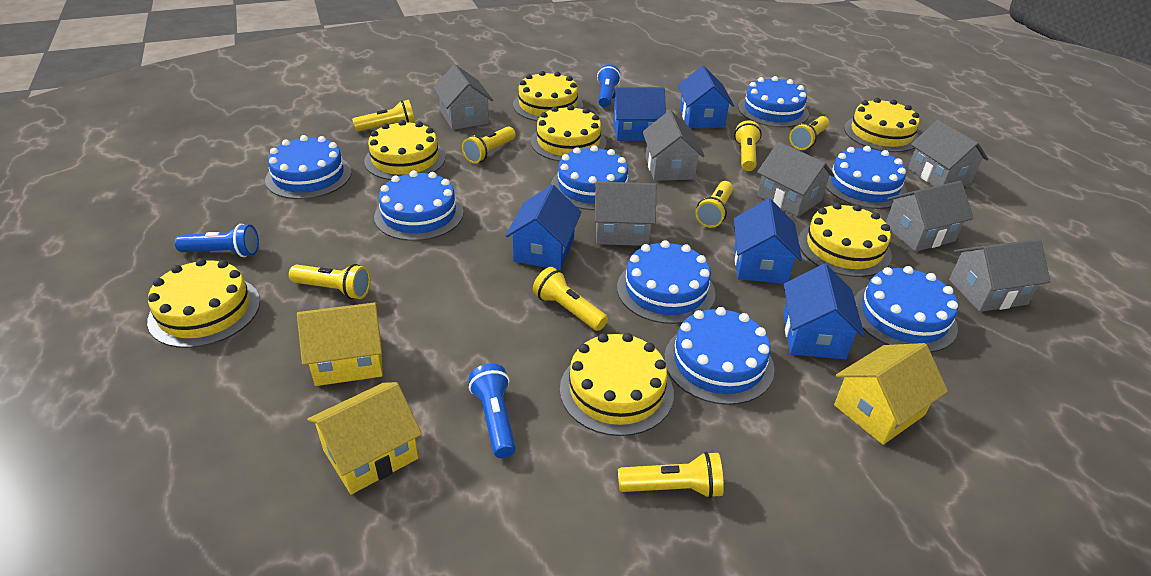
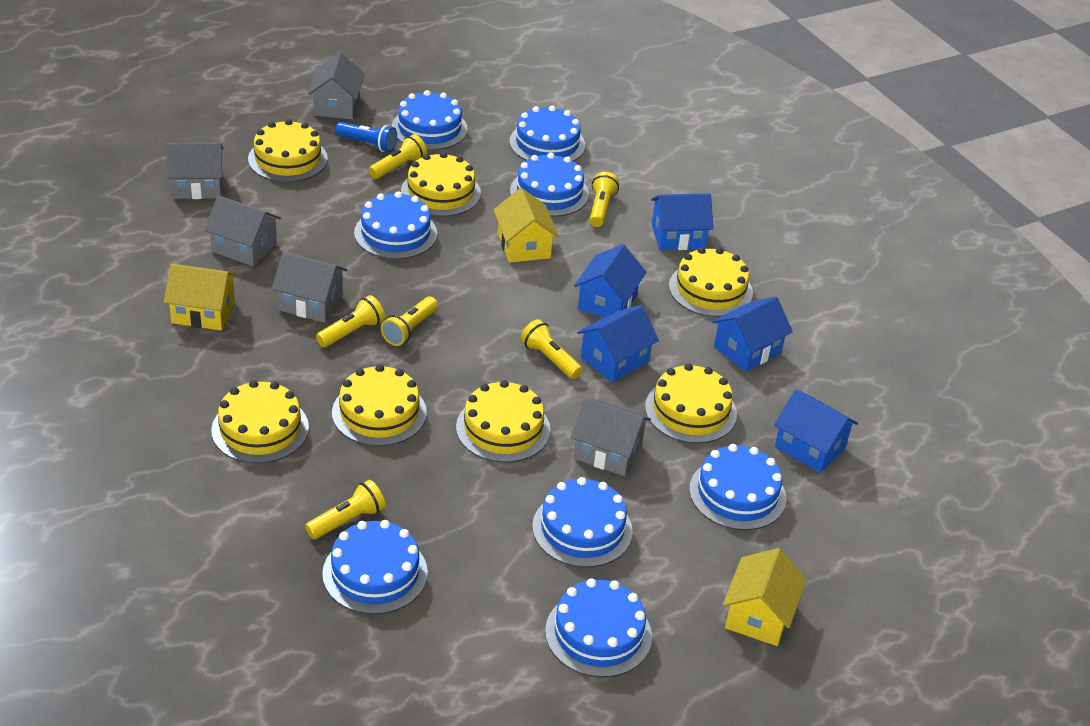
blue flashlight: [175,224,259,257] [469,364,516,458] [597,64,621,108] = 3 -> [335,122,397,152] = 1
grey house: [433,64,493,130] [594,182,656,246] [643,110,704,181] [757,142,835,217] [886,181,974,252] [908,119,988,186] [949,239,1051,312] = 7 -> [167,143,224,199] [204,195,281,266] [272,252,347,322] [308,52,365,119] [571,398,651,476] = 5
yellow flashlight: [289,264,371,299] [352,100,415,132] [462,126,516,163] [533,267,608,331] [618,452,724,499] [695,181,733,228] [734,120,762,171] [789,116,829,150] = 8 -> [305,480,386,539] [316,295,385,347] [369,134,427,179] [381,297,438,346] [521,319,583,379] [589,172,619,227] = 6

